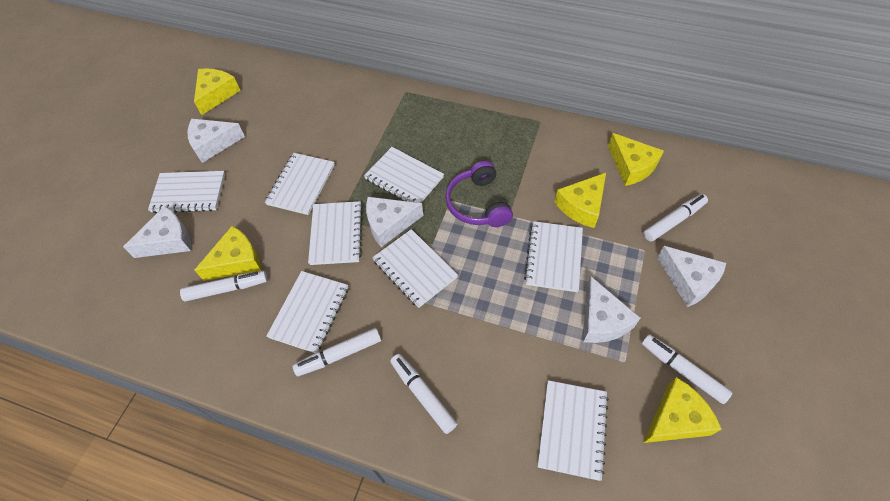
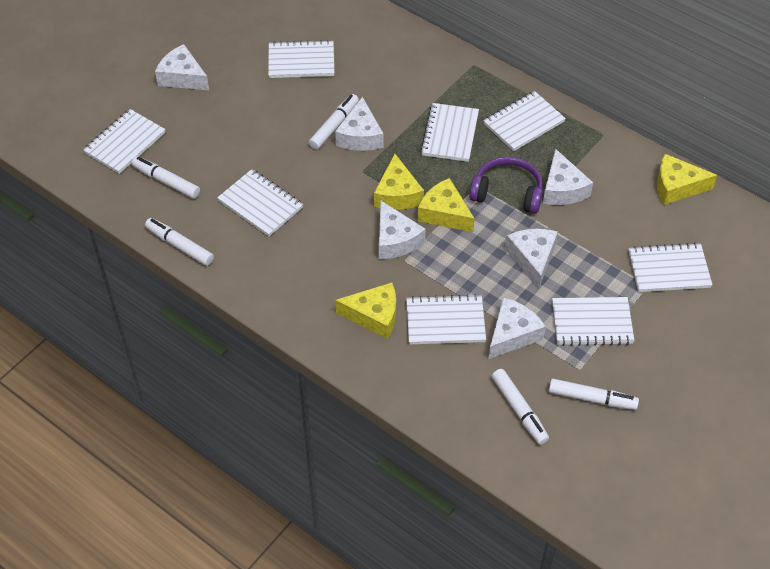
white cheese: [123,206,191,258] [187,119,245,163] [366,197,423,247] [583,277,640,343] [657,246,726,307] = 5 -> [155,44,209,90] [335,97,383,151] [379,201,426,259] [489,297,546,359] [505,229,558,289] [543,149,593,205] = 6
yellow cheese: [194,68,240,115] [195,226,262,281] [555,173,606,228] [608,133,664,186] [643,377,722,443] = 5 -> [335,282,396,339] [374,154,424,210] [418,178,475,232] [657,154,717,205] = 4

